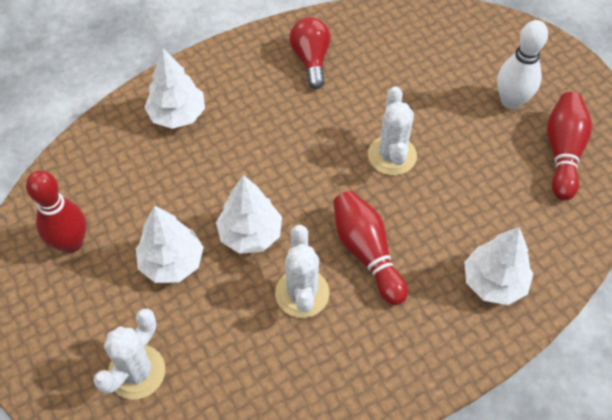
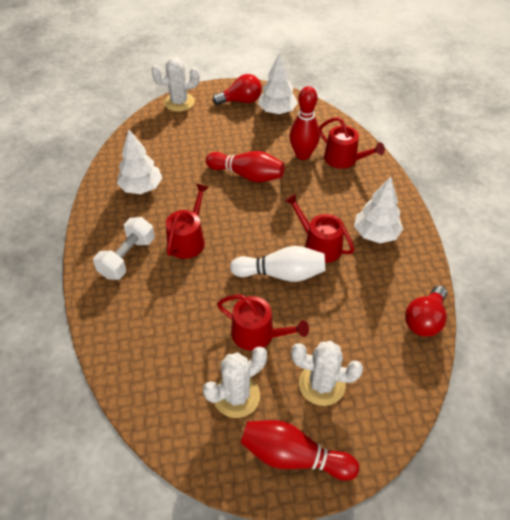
red light bulb: [289,17,331,89] = 1 -> [212,74,262,105] [405,286,447,337] = 2
red watering can: none = 0 -> [166,184,209,259] [217,295,309,351] [285,194,355,263] [319,117,385,169] = 4
white dumbbell: none = 0 -> [93,217,155,280] = 1
white tree: [136,205,204,283] [144,48,205,129] [216,175,282,254] [464,227,533,305] = 4 -> [117,130,162,194] [258,53,298,114] [354,176,403,243] = 3

